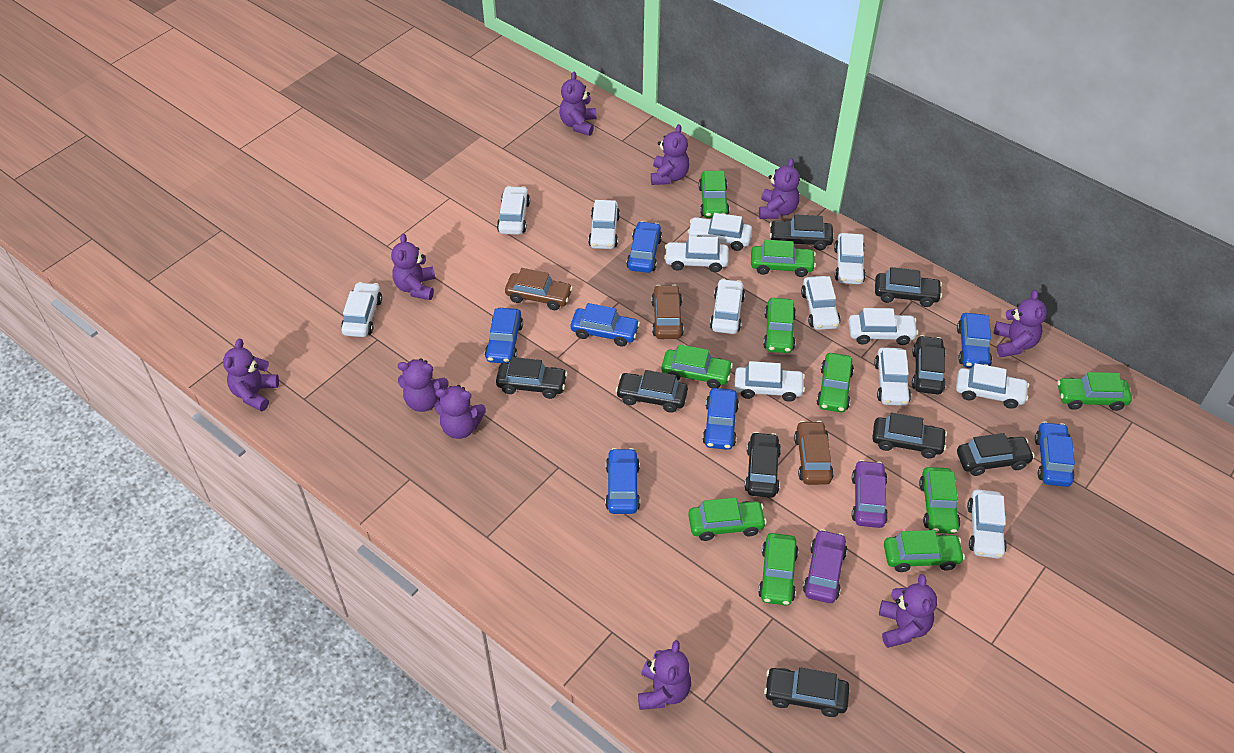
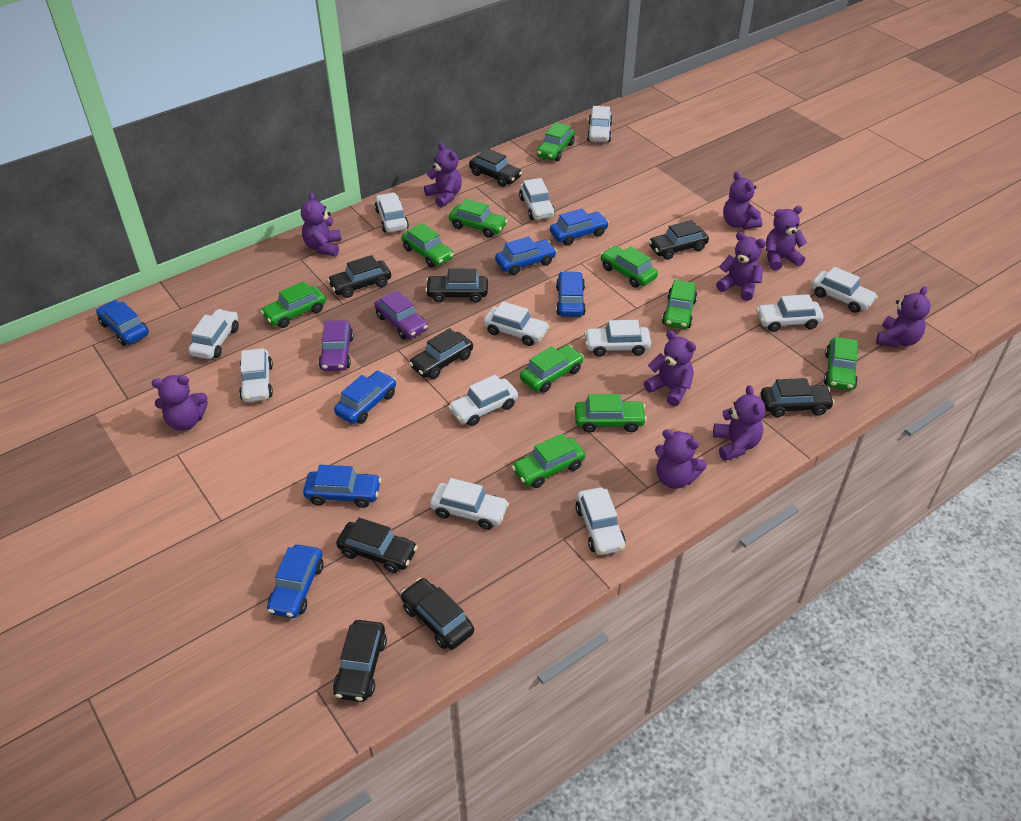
brown car: [505,268,573,310] [651,285,684,339] [794,421,834,485] = 3 -> none = 0
white car: [341,282,382,337] [497,186,530,235] [588,200,620,249] [664,236,729,272] [688,213,752,251] [710,279,745,334] [734,361,805,402] [801,276,841,330] [834,233,866,284] [848,308,918,345] [874,347,911,406] [956,363,1029,409] [967,489,1007,559] = 13 -> [188,309,239,359] [239,348,273,402] [375,193,409,233] [430,478,509,530] [448,375,518,426] [483,301,550,346] [519,178,555,220] [576,488,626,555] [584,320,651,357] [587,106,613,142] [756,294,824,332] [811,267,878,313] = 12

